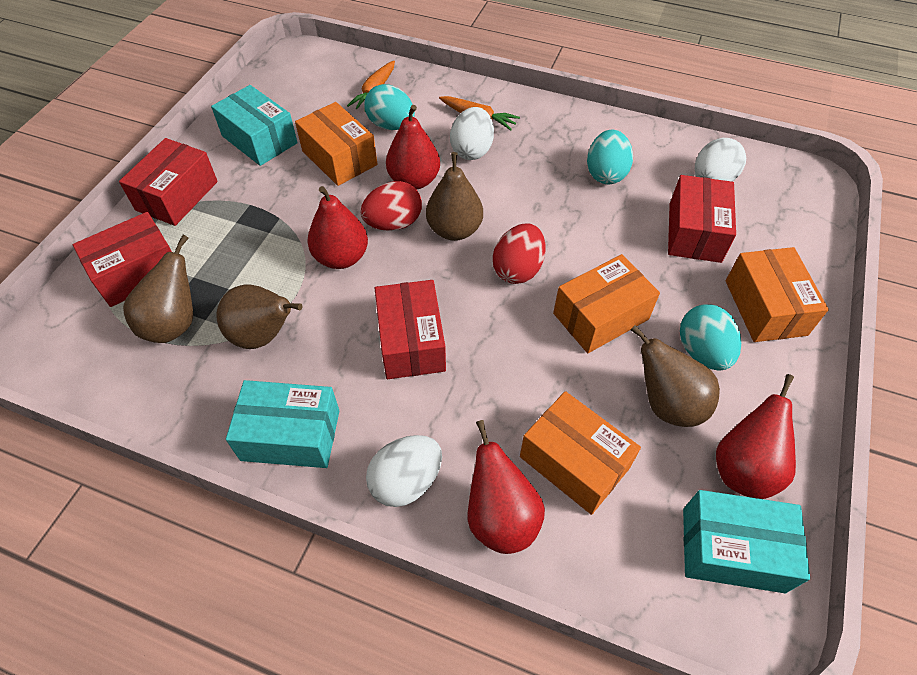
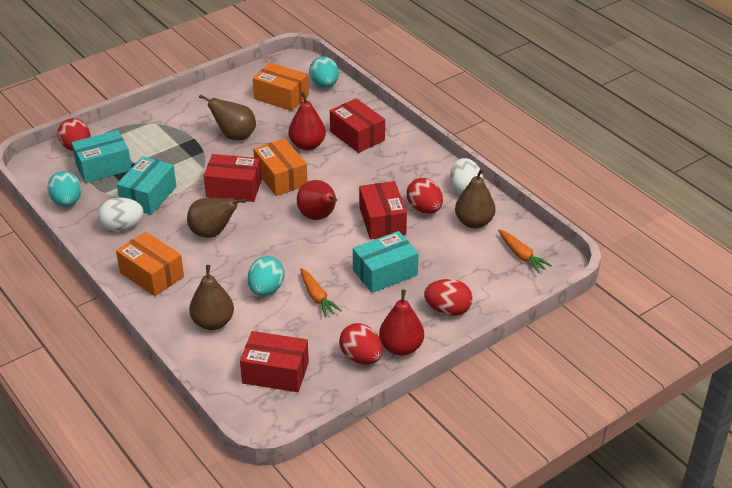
orange box: [295,102,377,186] [520,391,641,515] [553,254,660,353] [726,247,829,342] = 4 -> [116,232,184,296] [253,62,309,111] [253,138,308,196] = 3
red egg: [361,181,422,231] [493,223,546,284] = 2 -> [58,118,91,151] [339,323,383,364] [407,178,443,214] [424,279,473,316] = 4
red pear: [307,186,368,269] [386,105,440,190] [467,420,545,554] [716,374,796,499] = 4 -> [288,92,326,150] [297,180,337,220] [379,289,424,356] = 3
white egg: [366,435,442,507] [450,107,494,160] [695,138,746,181] = 3 -> [98,197,144,231] [450,158,483,194] = 2

